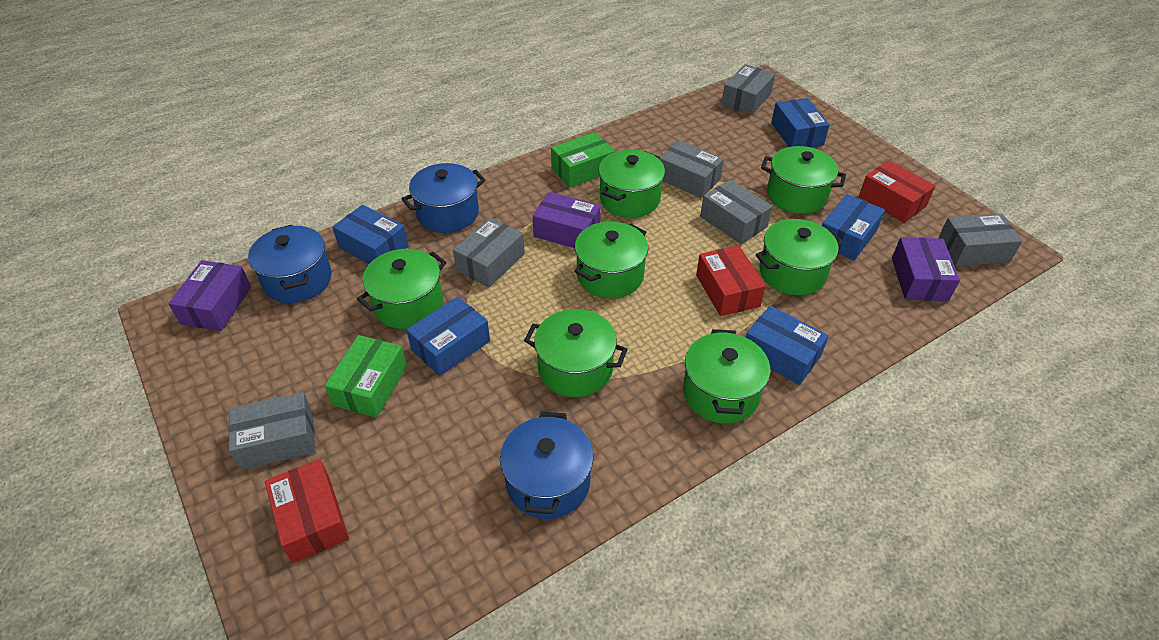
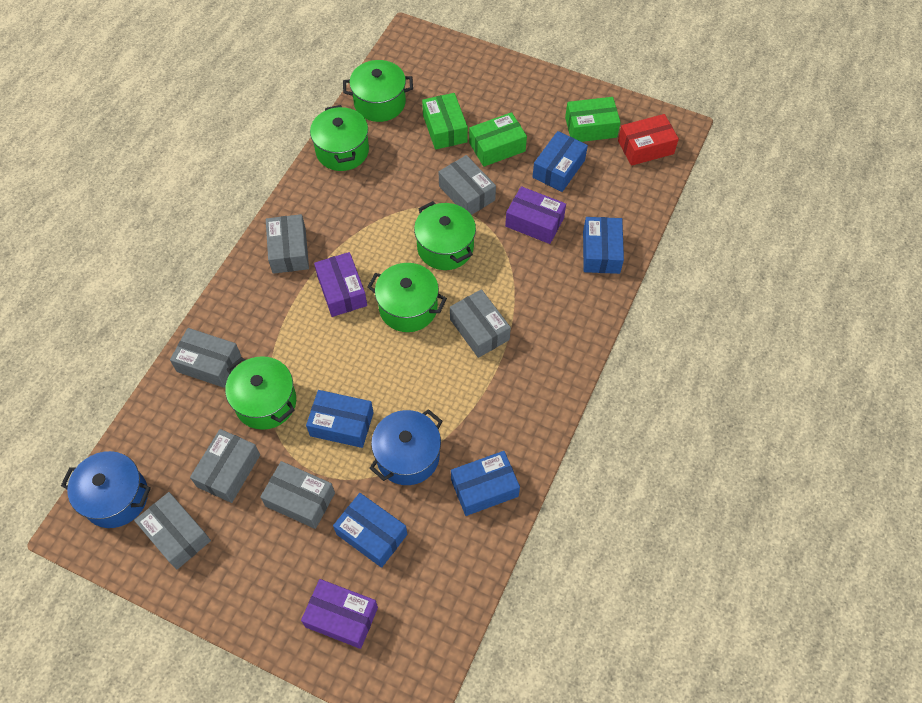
blue pot: [248,225,332,303] [402,163,486,233] [500,412,594,519] = 3 -> [61,451,151,528] [369,409,443,485] = 2
green box: [325,335,407,418] [551,132,615,188] = 2 -> [422,93,468,150] [469,112,527,167] [565,97,621,142] = 3
green pot: [357,249,447,329] [524,309,628,397] [574,222,648,298] [598,150,665,218] [683,329,770,424] [756,219,843,295] [761,146,846,214] = 7 -> [225,356,296,430] [310,105,369,171] [343,60,413,122] [367,263,447,332] [414,201,476,270] = 5
grey box: [228,392,315,470] [453,218,525,287] [659,140,724,198] [700,180,773,244] [721,64,775,115] [938,214,1022,266] = 6 -> [134,492,211,569] [170,328,241,388] [190,429,260,503] [260,461,335,529] [266,214,309,274] [439,155,496,215] [450,289,511,358] = 7
red box: [265,459,349,563] [696,245,766,316] [859,161,935,223] = 3 -> [618,114,679,166] = 1

